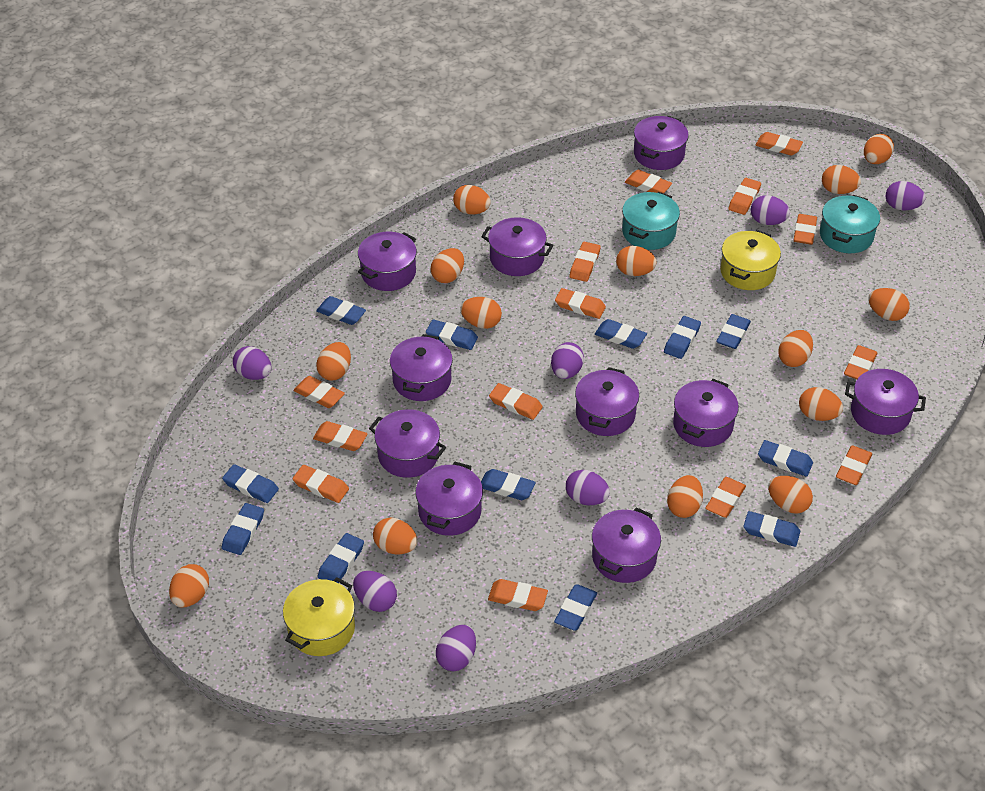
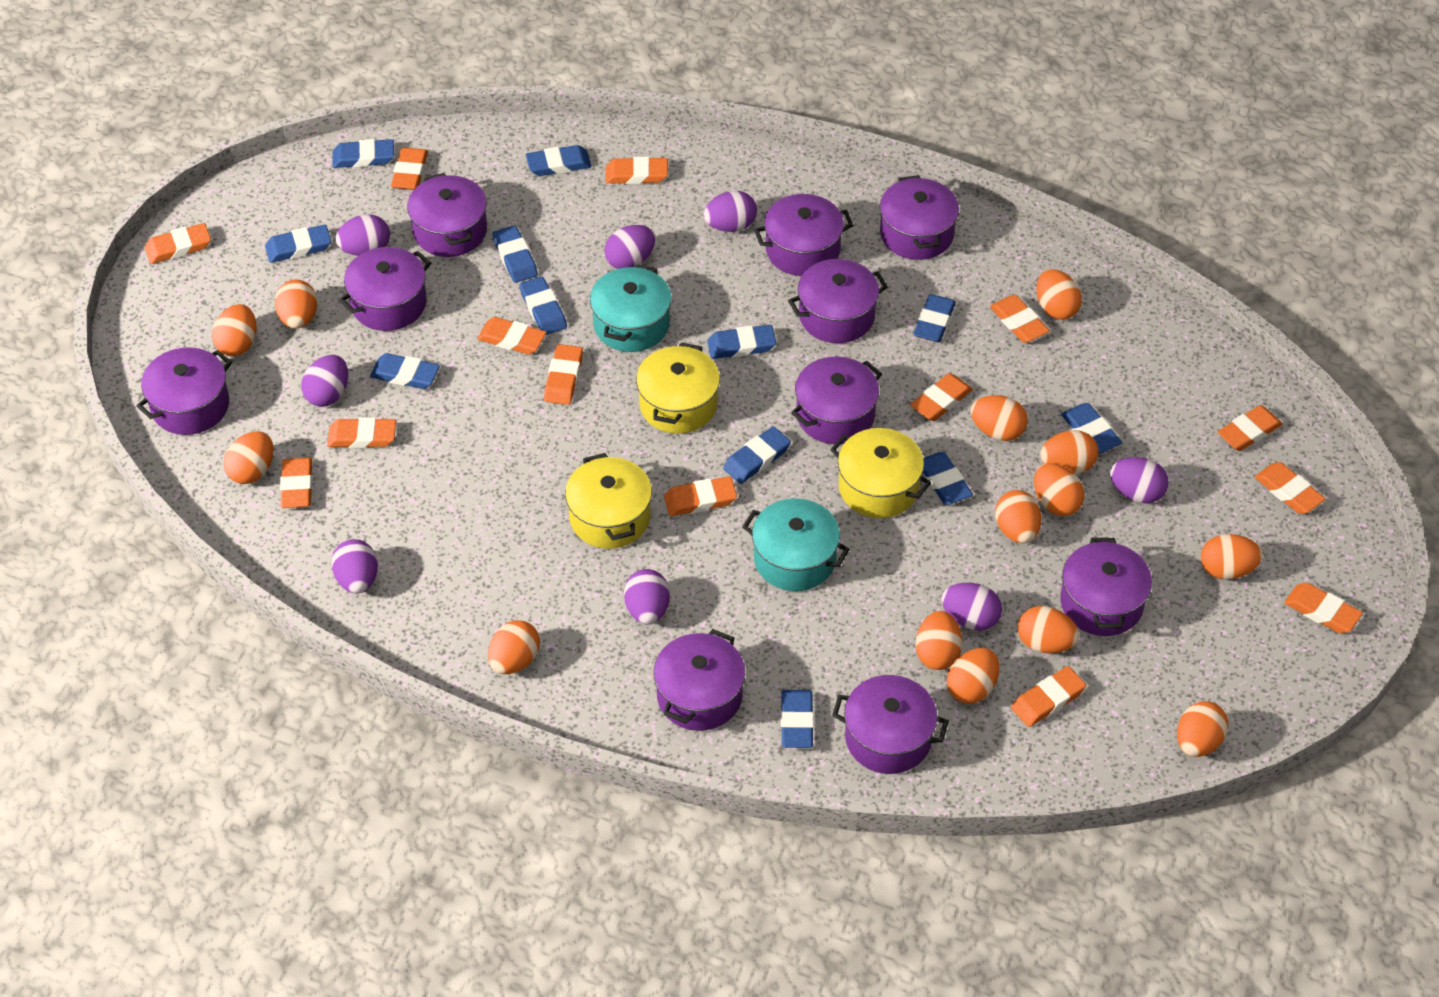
purple egg: [233,346,272,380] [353,571,397,612] [436,625,476,671] [551,342,584,379] [566,470,610,505] [751,195,790,225] [886,181,925,210] = 7 -> [301,355,348,407] [331,539,378,594] [335,215,390,256] [604,225,655,269] [624,569,670,625] [704,191,757,232] [942,583,1002,631] [1110,457,1169,503] = 8
yellow pot: [283,577,355,656] [720,230,781,290] = 2 -> [565,453,652,549] [636,342,720,434] [830,428,931,518] = 3

